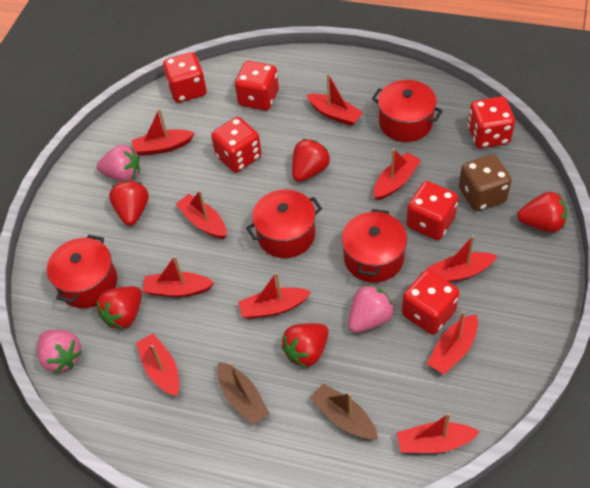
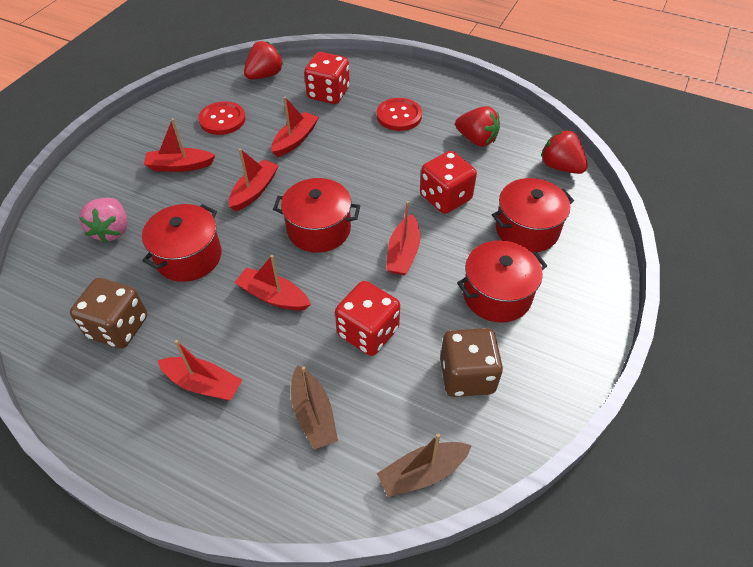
brown dice: [459,154,512,211] = 1 -> [70,278,147,349] [440,328,503,397] = 2
pink strawberry: [37,330,82,373] [97,145,140,182] [348,284,394,333] = 3 -> [79,198,127,243] = 1
red boat: [132,108,194,156] [136,334,179,396] [142,256,214,297] [176,190,227,239] [238,272,311,319] [307,73,363,126] [374,149,421,200] [397,413,480,453] [426,235,497,283] [427,311,478,374] = 10 -> [144,118,216,172] [157,340,242,401] [229,148,279,211] [234,255,311,311] [271,97,319,157] [386,201,420,275] = 6
red button: none = 0 -> [198,101,246,135] [377,98,422,131] = 2
red dice: [163,52,207,103] [211,117,262,173] [235,61,279,111] [402,270,459,335] [406,181,458,240] [468,96,515,149] = 6 -> [304,52,350,104] [335,281,400,356] [420,151,477,214] = 3
red strawberry: [97,286,142,329] [109,181,149,226] [281,323,328,368] [292,139,330,182] [517,192,567,233] = 5 -> [244,41,283,79] [455,106,500,147] [541,130,588,174] = 3

